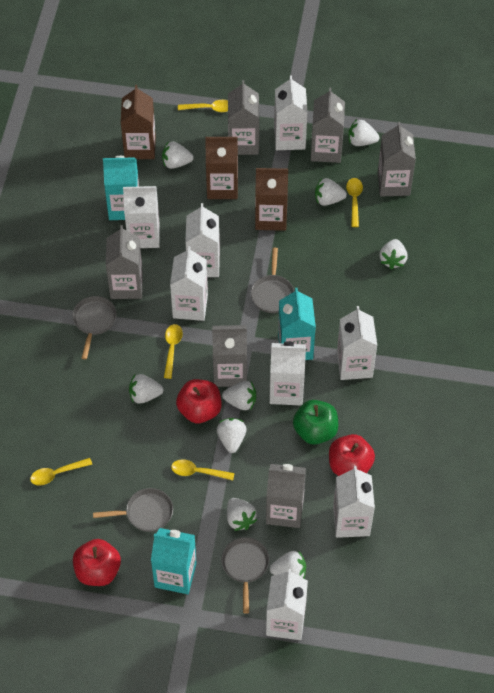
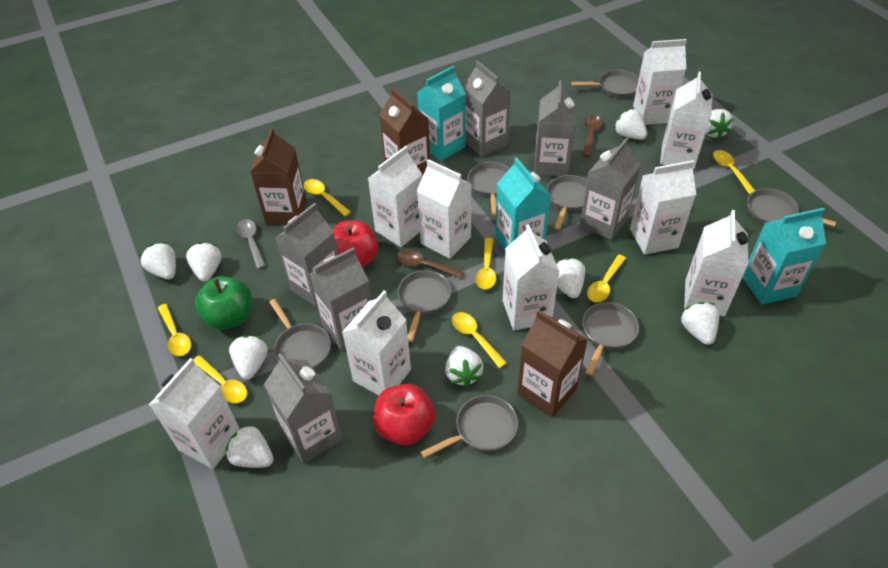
brown spoon: none = 0 -> [397,250,464,279] [583,115,602,157] = 2
grey pan: [72,296,116,359] [93,488,173,532] [221,537,269,614] [251,248,294,313] = 4 -> [269,299,331,369] [398,270,451,342] [421,395,518,458] [468,162,510,216] [547,175,587,230] [571,70,639,98] [582,302,639,376] [747,188,836,227] = 8
grey spoon: none = 0 -> [236,219,266,269] = 1
red apple: [73,539,121,586] [176,379,222,423] [329,434,375,476] = 3 -> [333,220,378,267] [373,384,436,445] = 2
white carton: [123,186,160,248] [170,246,208,321] [185,203,220,277] [266,569,308,640] [270,341,306,406] [274,75,308,150] [333,466,375,538] [337,306,377,380] = 8 -> [149,358,240,469] [342,291,411,395] [368,146,422,247] [417,159,472,259] [502,224,560,331] [630,160,696,255] [633,39,687,125] [660,72,712,169] [684,210,749,316] = 9
yellow spoon: [30,458,93,485] [164,324,183,379] [171,459,234,480] [178,100,228,112] [346,178,363,227] = 5 -> [158,304,191,356] [193,355,247,403] [303,179,351,216] [452,312,507,368] [476,238,496,290] [587,255,626,302] [713,150,755,194] = 7

